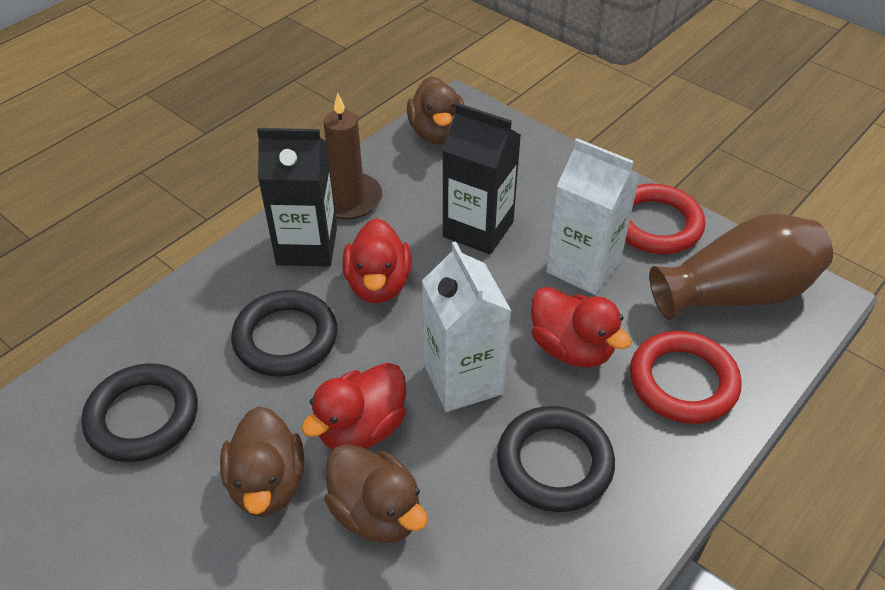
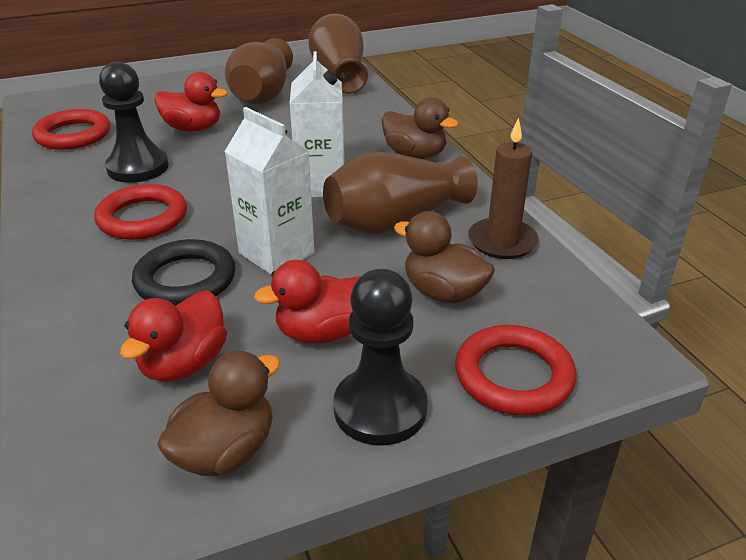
black carton: [257,128,337,267] [443,103,521,254] = 2 -> none = 0
black pawn: none = 0 -> [99,62,169,183] [334,269,428,445] = 2
black ring: [81,363,198,462] [231,290,337,377] [497,406,615,512] = 3 -> [132,239,236,306] = 1
brown vase: [649,213,833,320] = 1 -> [225,38,293,105] [309,14,368,94] [323,152,478,234] = 3
red ring: [625,184,705,254] [630,331,742,424] = 2 -> [32,109,110,150] [94,184,187,240] [455,325,576,415] = 3

